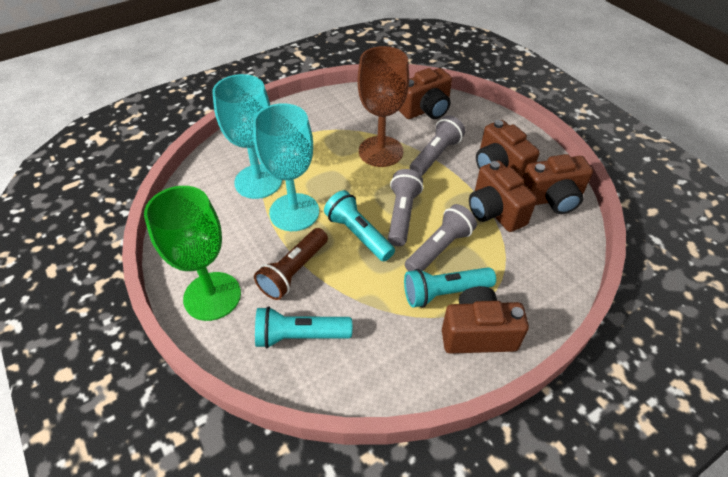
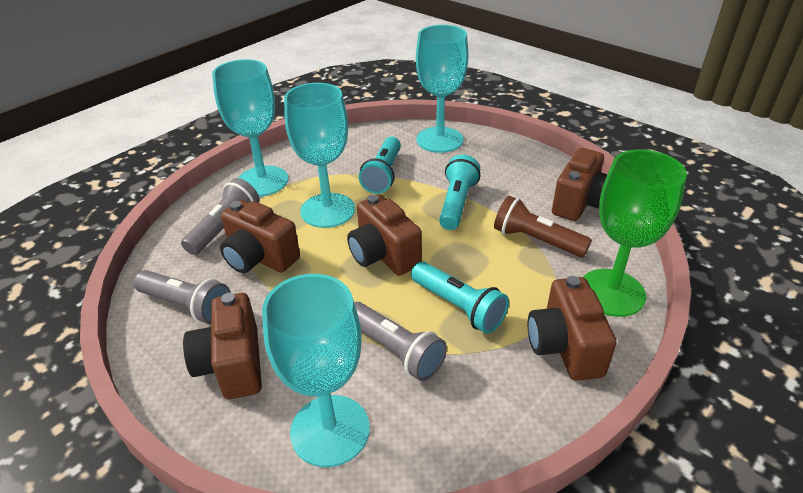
brown goblet: [358,46,409,167] = 1 -> none = 0
turquoise goblet: [212,74,282,199] [253,103,319,231] = 2 -> [212,59,288,197] [262,274,370,467] [284,83,355,228] [416,25,468,153] = 4

